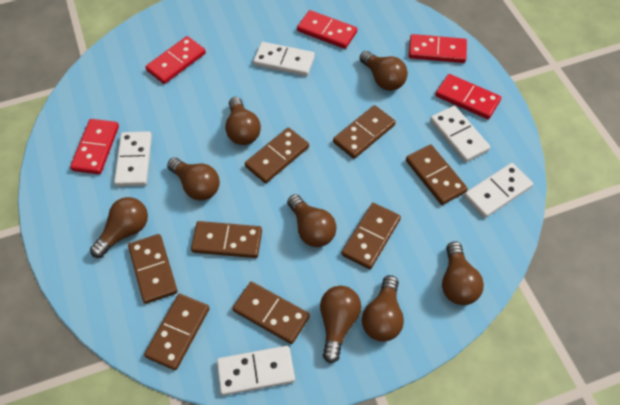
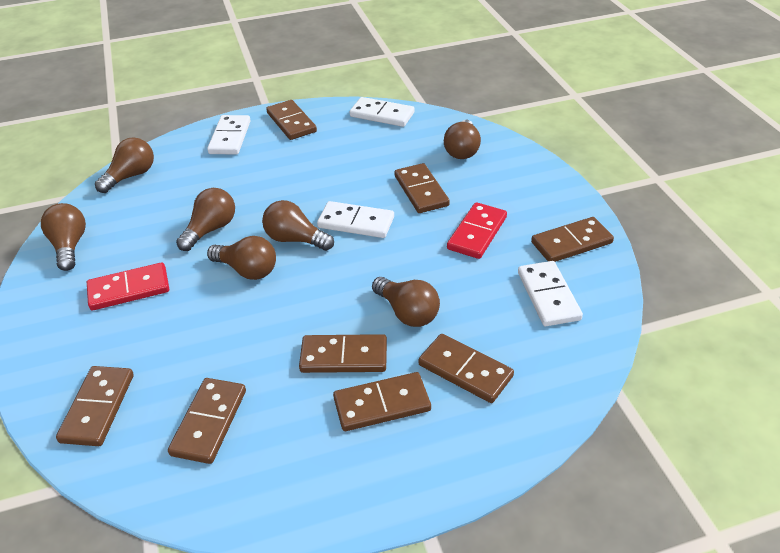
brown light bulb: [90,197,148,258] [167,157,220,201] [225,97,261,145] [287,194,336,247] [320,286,361,363] [360,51,408,91] [362,275,404,342] [442,241,484,305] = 8 -> [41,203,86,271] [95,137,154,193] [176,188,235,251] [207,236,276,280] [262,200,334,251] [372,277,440,327] [444,120,481,159] = 7
red domino: [70,119,119,174] [145,36,206,84] [297,10,357,49] [409,34,467,63] [435,74,501,119] = 5 -> [87,262,169,311] [447,202,507,259] = 2
white domino: [114,131,152,186] [217,346,295,396] [253,42,315,76] [430,106,490,162] [464,163,533,218] = 5 -> [207,115,251,155] [317,201,394,238] [350,97,415,127] [518,261,583,326] = 4

